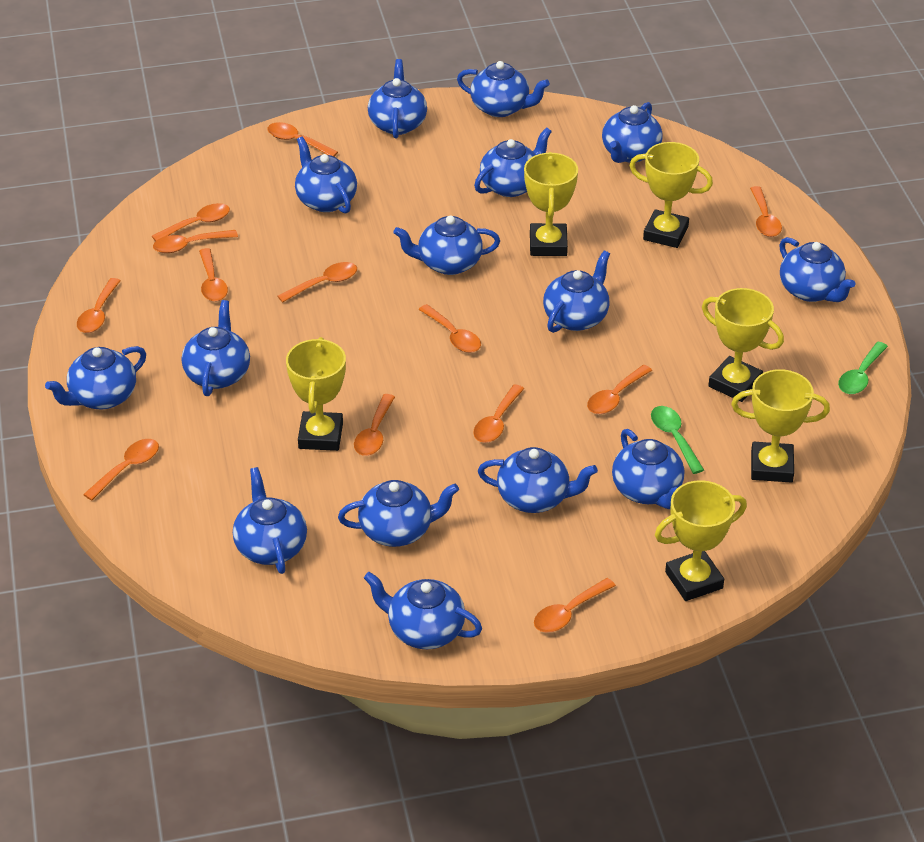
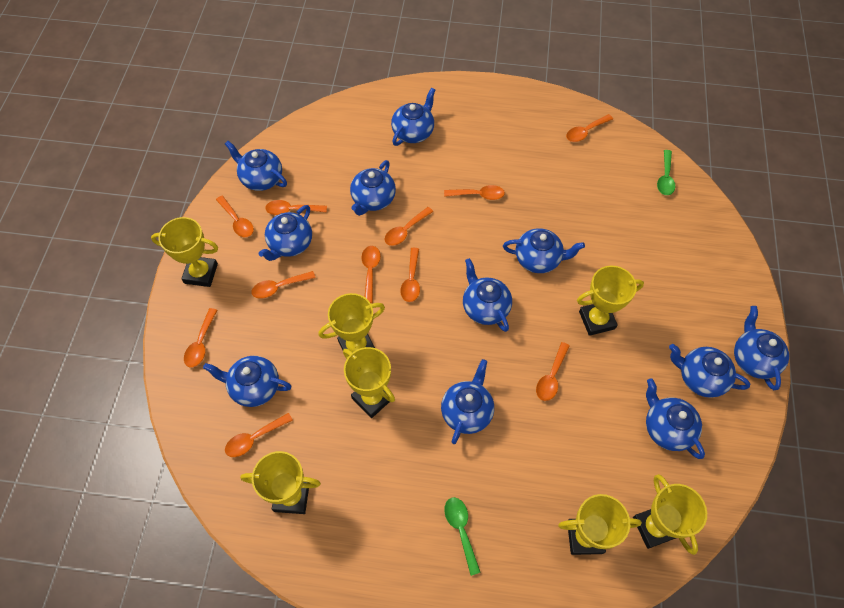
blue teapot: [45,346,146,409] [182,300,250,396] [233,467,307,574] [295,137,357,214] [338,480,459,547] [364,572,482,649] [368,59,427,138] [393,216,500,275] [457,61,550,117] [474,127,552,197] [478,447,598,513] [543,251,610,333] [602,102,663,163] [612,429,684,509] [779,237,855,302] = 15 -> [203,356,292,407] [225,141,287,191] [259,205,312,261] [350,160,396,216] [391,88,435,146] [441,359,494,444] [463,258,512,332] [503,228,585,273] [646,378,705,459] [669,344,750,398] [734,306,789,390] = 11
orange spoon: [77,278,121,333] [83,439,159,501] [152,203,230,241] [153,230,238,253] [199,248,228,301] [268,122,338,157] [278,262,357,303] [354,394,395,456] [419,304,481,353] [473,384,524,443] [534,578,616,633] [587,365,652,414] [750,186,782,237] = 13 -> [184,308,217,368] [216,196,254,237] [225,413,293,457] [251,271,315,299] [265,200,327,215] [362,246,381,303] [385,207,433,246] [400,248,420,302] [444,185,505,200] [536,342,570,401] [566,114,613,142] = 11
yellow trophy: [286,337,346,451] [524,152,578,256] [629,142,713,248] [655,480,747,601] [702,288,784,402] [731,369,830,483] = 6 -> [151,217,218,287] [240,451,321,514] [318,293,385,352] [343,347,395,418] [558,494,642,555] [577,266,644,336] [633,474,707,555] = 7

